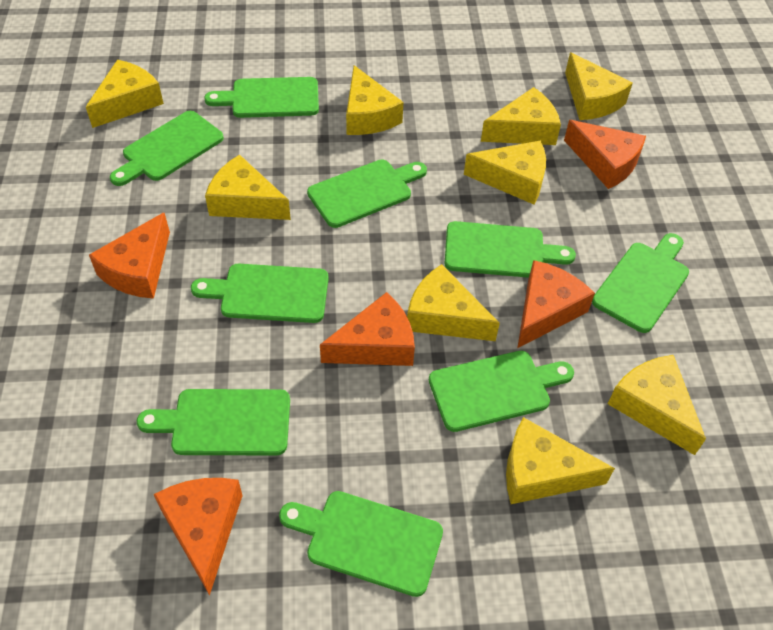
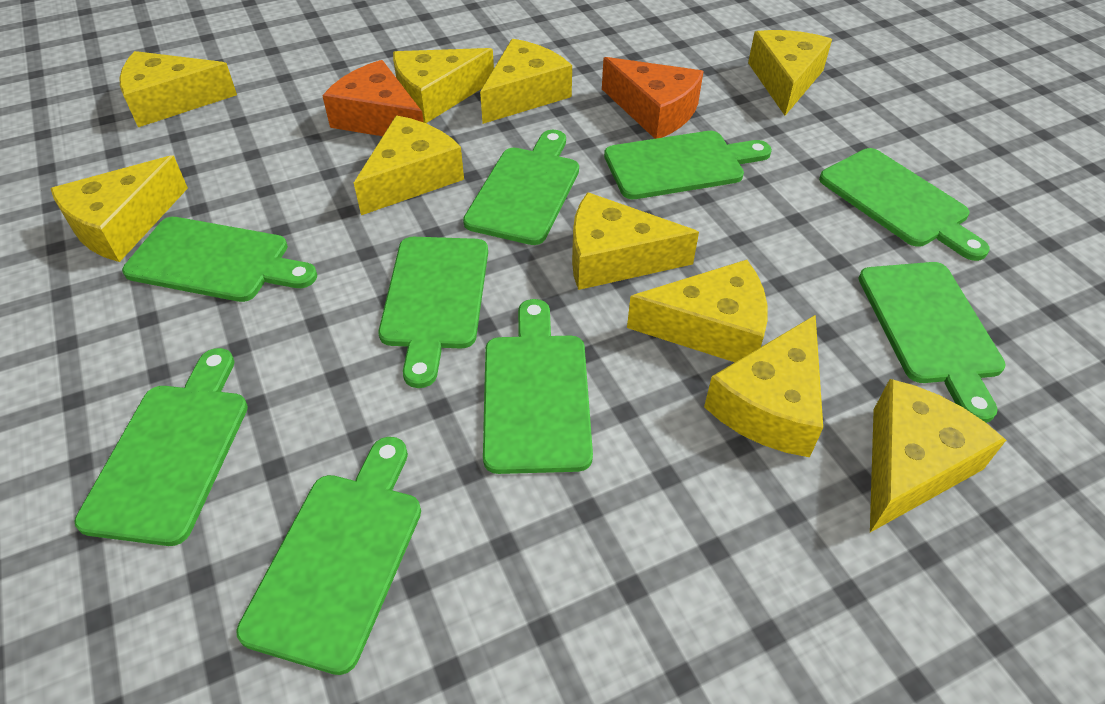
orange cheese: [89,213,170,299] [153,478,243,596] [320,292,415,366] [517,260,595,348] [564,120,646,189] = 5 -> [322,60,424,136] [602,57,704,139] = 2
yellow cheese: [86,60,164,128] [205,155,291,220] [346,65,403,135] [407,264,500,341] [464,140,546,204] [481,87,561,145] [506,417,615,504] [565,52,633,120] [608,355,706,455] = 9 -> [50,155,188,262] [119,51,237,127] [354,115,464,215] [393,48,494,123] [480,39,572,124] [572,192,699,290] [627,260,768,362] [704,315,823,457] [748,30,832,116] [870,379,1006,532] = 10

